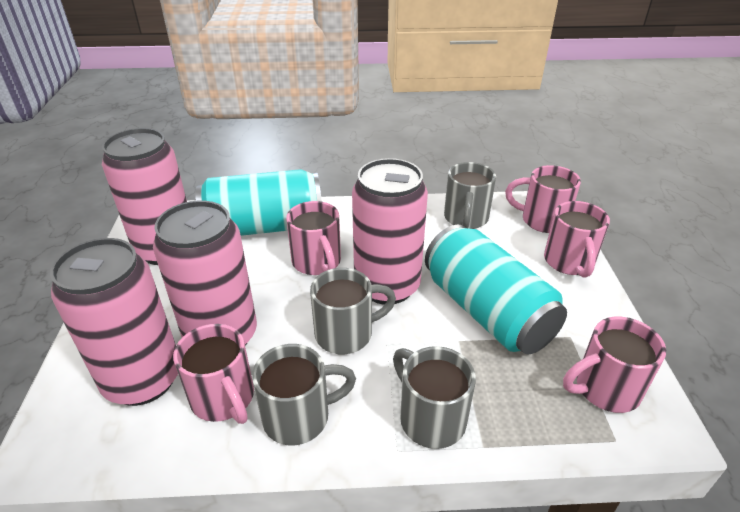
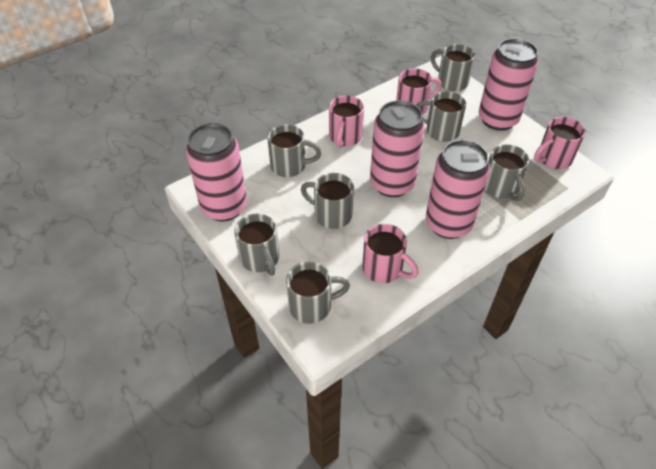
grey mug: [252,344,356,445] [310,268,396,354] [393,346,476,449] [444,162,496,229] = 4 -> [234,214,279,275] [267,124,322,177] [286,262,350,324] [301,173,354,229] [416,91,466,142] [431,44,475,91] [485,144,529,201] = 7
pink mug: [173,324,254,424] [286,201,341,275] [505,165,581,233] [544,201,610,278] [563,317,666,413] = 5 -> [329,95,364,148] [362,224,418,283] [396,68,442,115] [534,117,586,169] = 4
turquoise can: [195,169,322,236] [425,225,567,355] = 2 -> none = 0

